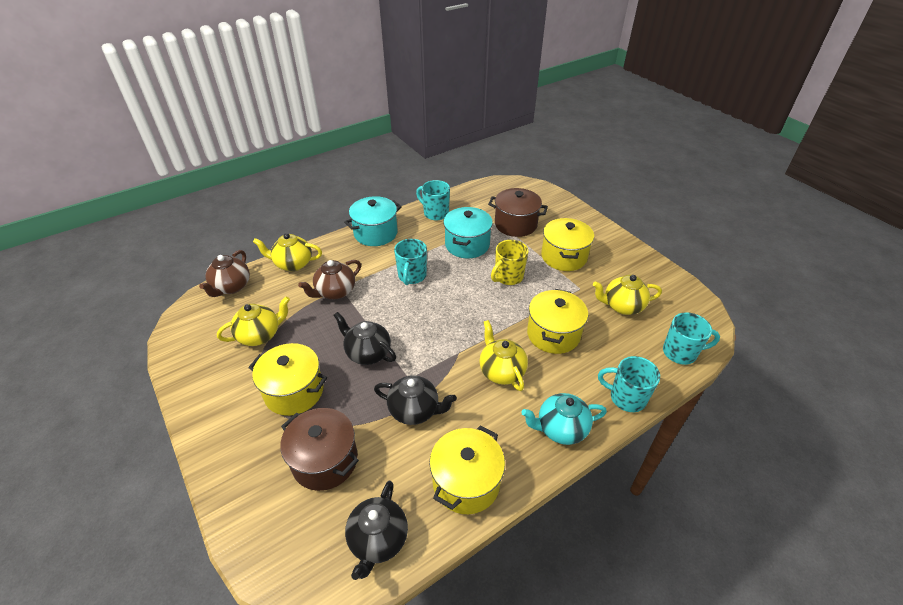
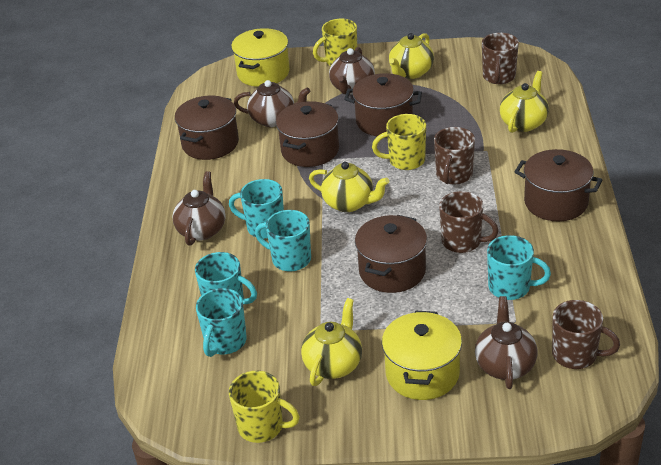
black teapot: [333,312,396,365] [345,481,408,580] [374,375,457,425] = 3 -> none = 0
brown mug: none = 0 -> [434,127,475,185] [439,191,499,253] [482,33,519,84] [552,300,620,369] = 4
brown pot: [280,408,359,491] [488,188,548,237] = 2 -> [175,96,239,160] [276,101,339,167] [344,73,422,136] [355,215,427,293] [515,149,602,221] = 5
brown teapot: [199,250,250,297] [298,260,361,299] = 2 -> [173,171,226,246] [234,80,310,127] [329,47,375,94] [475,296,537,389] = 4
turquoise mug: [394,239,427,285] [416,180,450,220] [598,356,660,412] [663,312,720,365] = 4 -> [195,252,257,304] [196,288,247,357] [229,179,284,239] [255,210,311,271] [487,235,551,300] = 5
turquoise pot: [344,196,402,246] [444,207,493,258] = 2 -> none = 0
turquoise teapot: [521,393,607,445] = 1 -> none = 0
yellow mug: [491,240,529,285] = 1 -> [229,371,300,443] [313,19,357,66] [372,114,426,170] = 3
yellow pot: [248,343,327,416] [429,425,505,514] [527,289,588,354] [541,218,594,271] = 4 -> [231,28,290,87] [382,311,462,400] = 2

